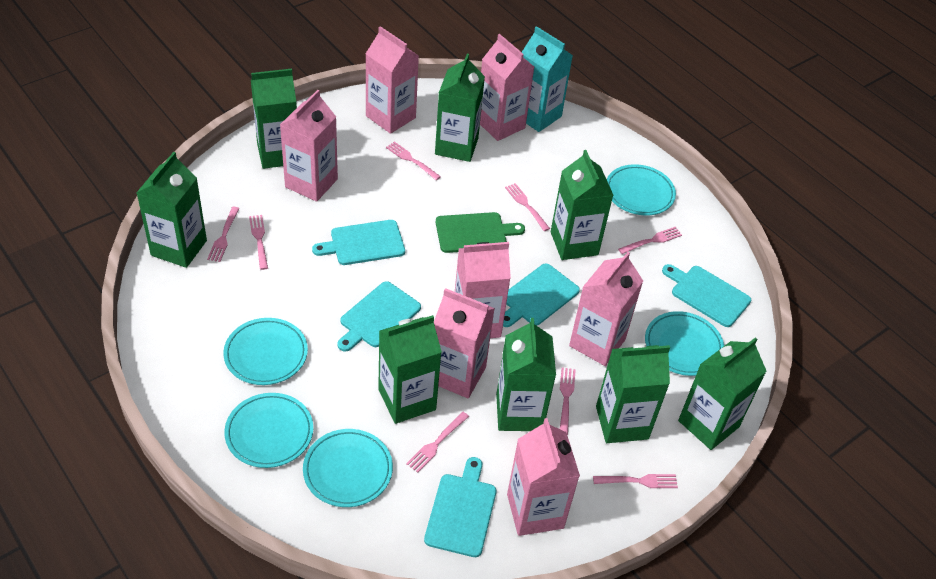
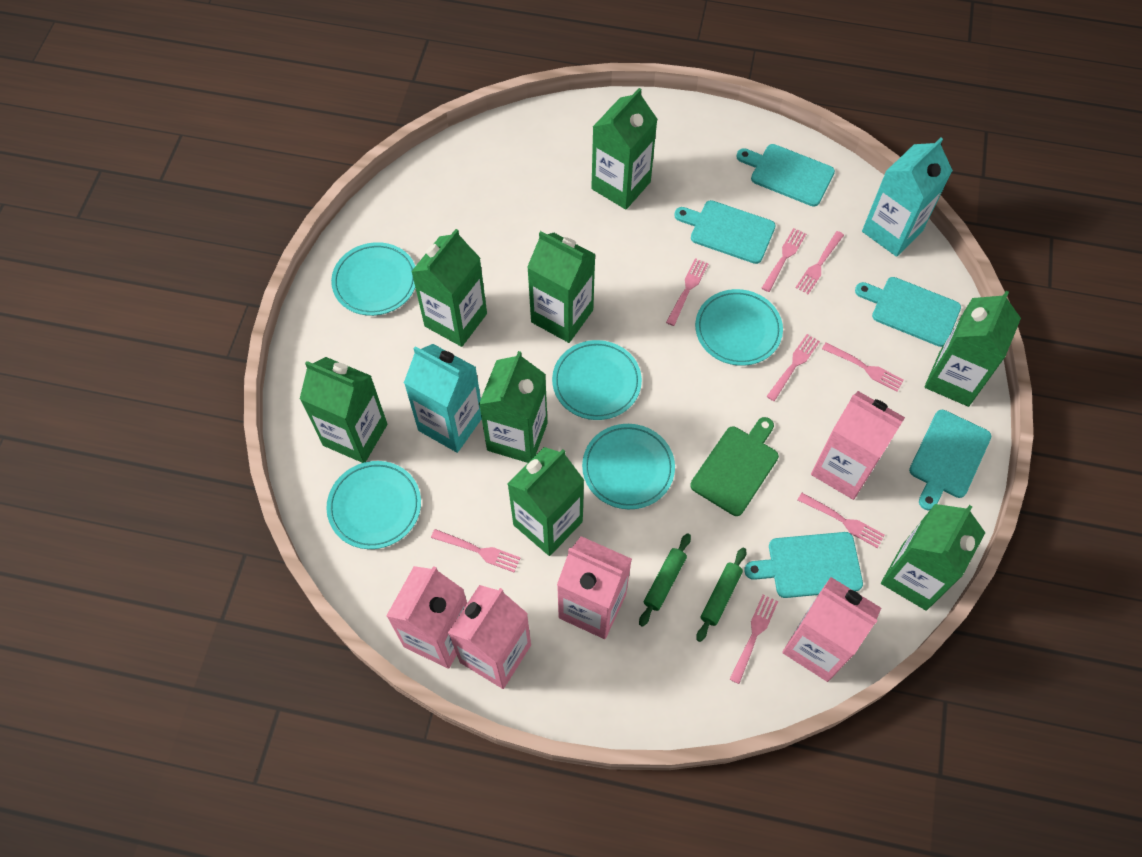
green rolling pin: none = 0 -> [639,533,691,627] [696,548,746,642] = 2
pink carton: [280,90,338,202] [366,26,419,134] [434,288,495,398] [455,242,511,338] [480,34,534,141] [507,418,580,536] [569,252,643,366] = 7 -> [386,566,467,669] [448,585,531,689] [557,536,632,639] [782,577,881,682] [811,391,905,500] = 5
turquoise carton: [522,26,573,132] = 1 -> [404,344,482,453] [862,138,953,257] = 2

